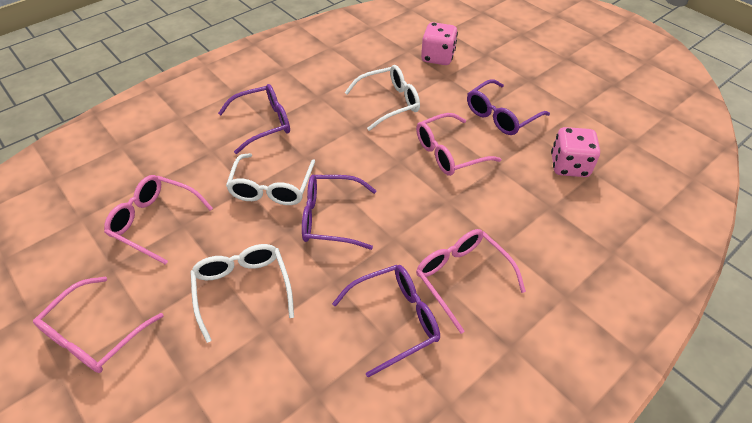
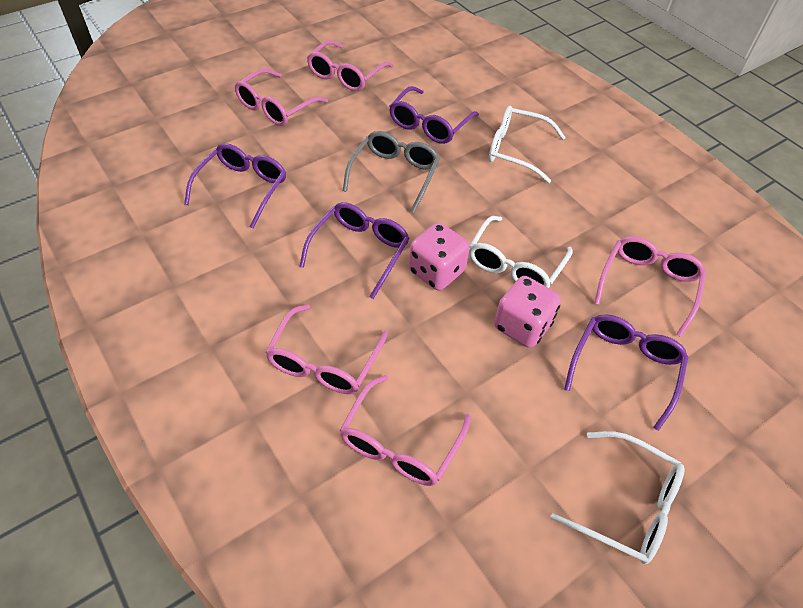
grey glasses: none = 0 -> [343,131,440,213] = 1
pink glasses: [33,276,163,373] [104,175,213,265] [416,113,501,176] [416,229,526,334] = 4 -> [235,69,328,126] [265,304,388,394] [307,40,393,91] [340,375,471,486] [594,236,706,337] = 5

